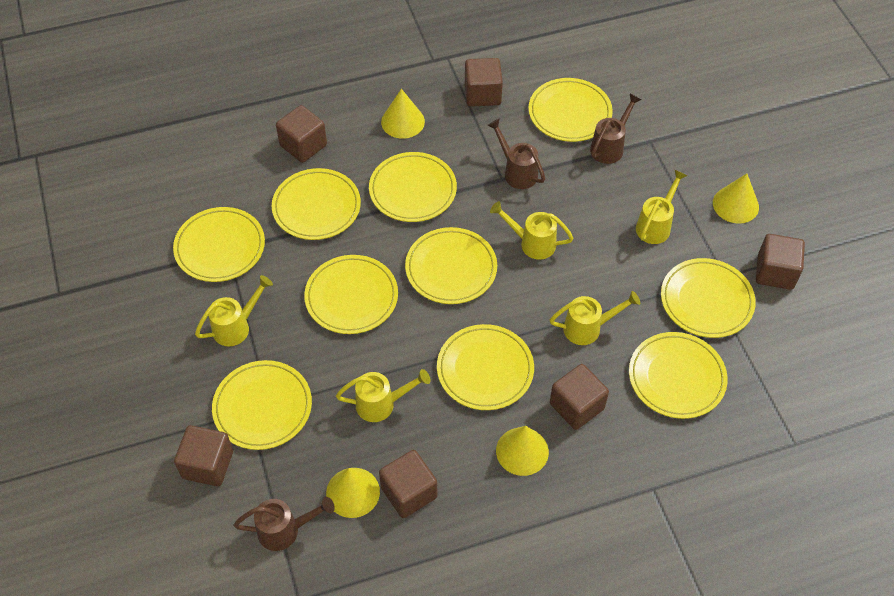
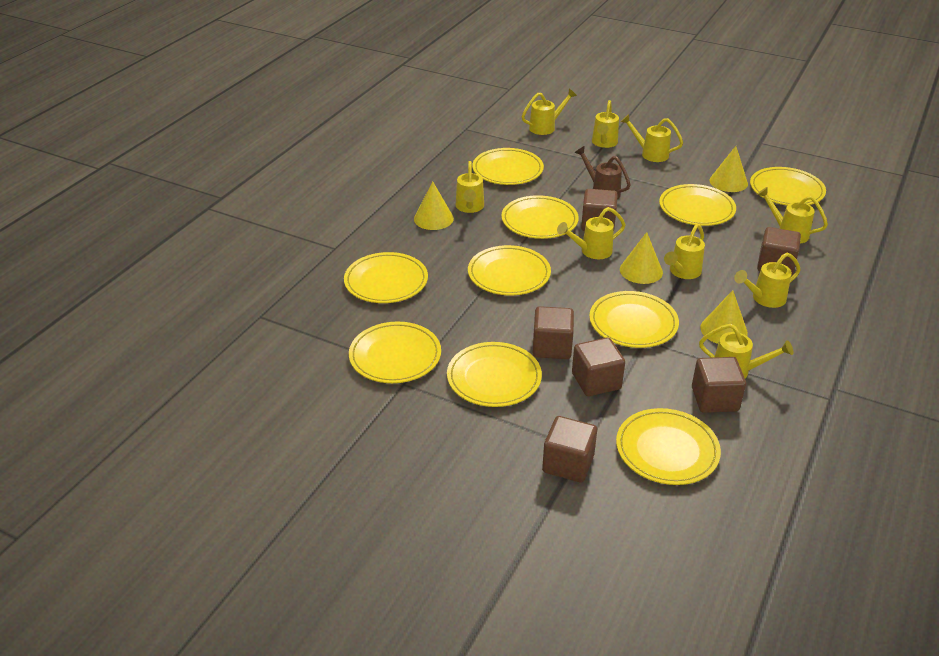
brown watering can: [234,497,335,551] [487,119,545,189] [590,94,642,164] = 3 -> [575,146,631,199] = 1
yellow watering can: [195,275,273,346] [336,369,431,422] [490,201,574,260] [550,291,640,345] [636,169,688,244] = 5 -> [456,161,484,213] [522,89,577,135] [557,207,626,259] [592,100,619,148] [621,114,683,162] [664,224,705,279] [699,324,793,378] [734,253,801,308] [757,187,828,243] = 9

